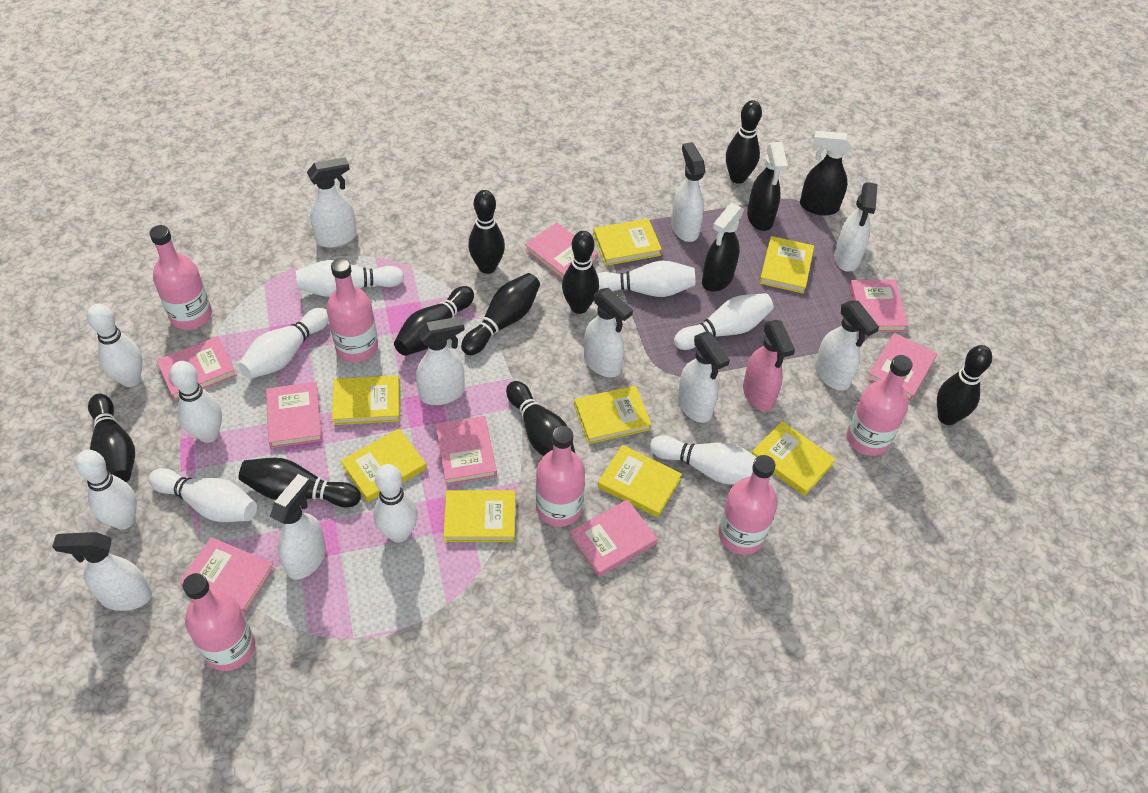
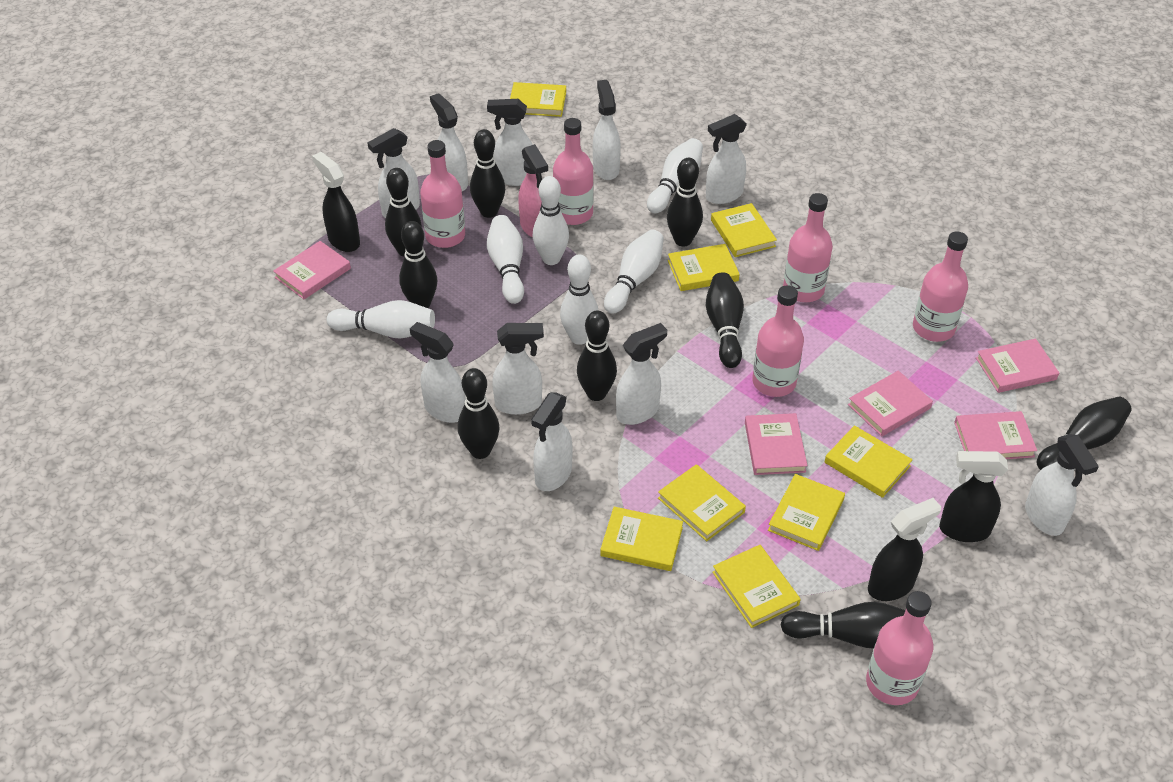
pink book: [156,336,237,401] [180,537,275,614] [266,382,322,448] [435,416,497,485] [525,222,598,280] [569,499,658,577] [849,280,908,332] [867,333,937,401] = 8 -> [273,241,351,299] [745,413,808,475] [848,370,933,436] [954,411,1037,459] [976,339,1059,393] = 5
white bowling pin: [76,450,137,529] [87,304,143,387] [148,468,257,522] [170,361,222,443] [238,308,329,379] [296,260,404,297] [373,464,417,543] [597,261,695,297] [650,435,757,485] [674,293,774,350] = 10 -> [327,300,435,339] [487,215,524,304] [533,176,569,265] [560,255,598,345] [604,229,664,314] [647,138,703,213] = 6
white spray bottle: [52,532,152,611] [270,474,326,580] [307,157,357,248] [416,316,465,405] [584,288,633,377] [671,142,706,242] [678,332,730,423] [815,301,879,391] [834,182,878,272] = 9 -> [367,128,420,218] [410,322,466,423] [430,93,468,191] [487,99,533,186] [492,323,544,415] [531,392,573,491] [593,80,621,180] [616,323,667,425] [706,114,747,204] [1025,434,1099,536] = 10

